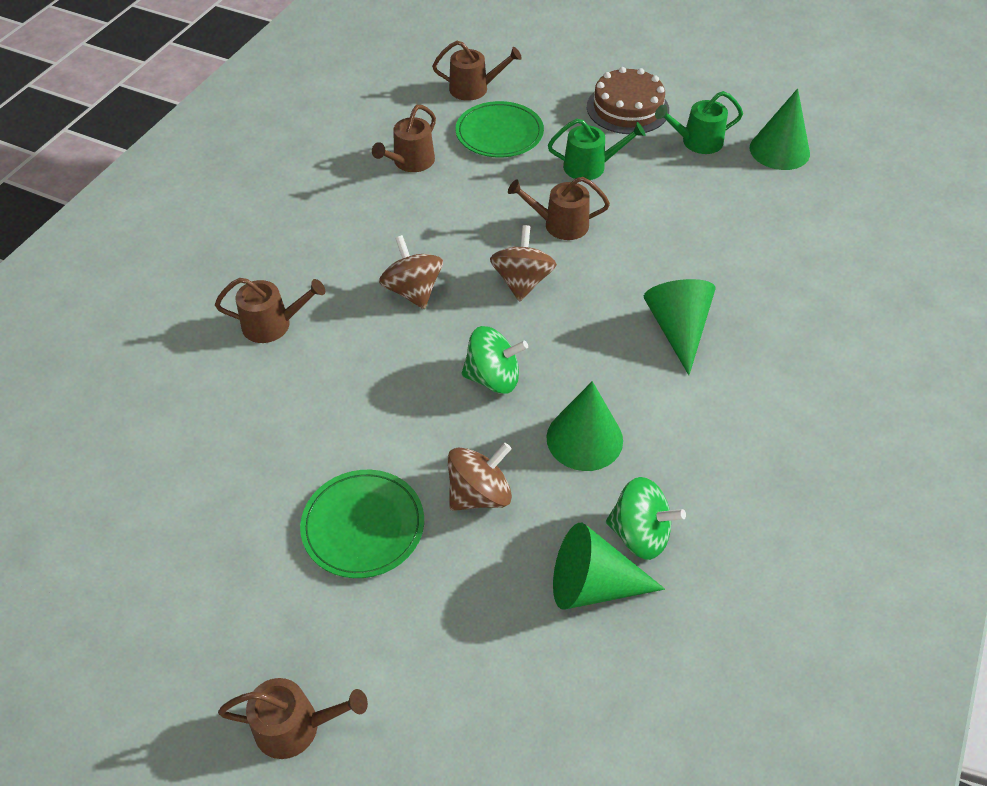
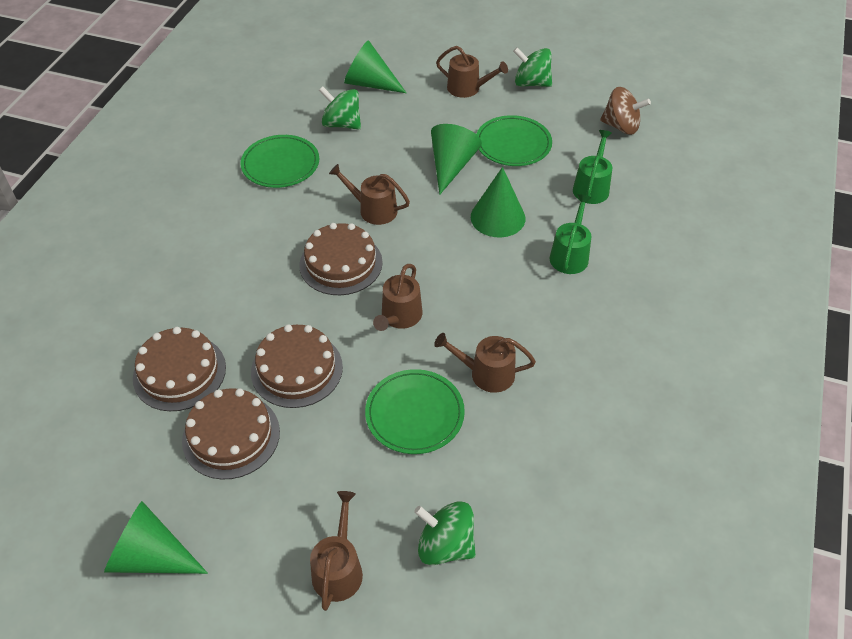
brown cake: [587,67,669,134] = 1 -> [133,327,226,411] [182,388,280,480] [251,324,343,408] [299,223,383,295] = 4
brown spinning top: [379,235,443,309] [448,443,512,511] [490,225,557,302] = 3 -> [600,87,651,135] = 1
green plate: [300,470,424,578] [456,101,544,157] = 2 -> [240,135,319,188] [365,369,465,454] [476,115,552,166] = 3
green spinning top: [461,326,528,394] [606,477,686,560] = 2 -> [319,86,361,129] [414,501,476,565] [513,48,552,87] = 3

